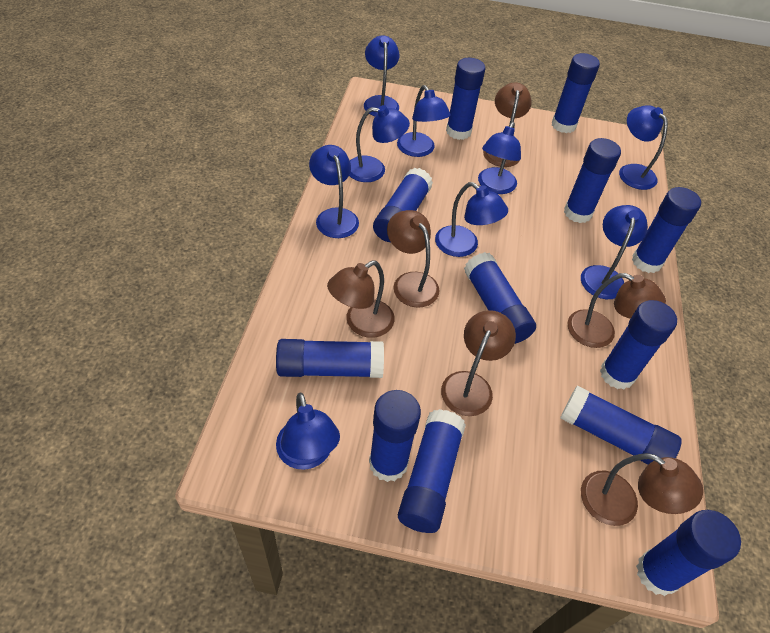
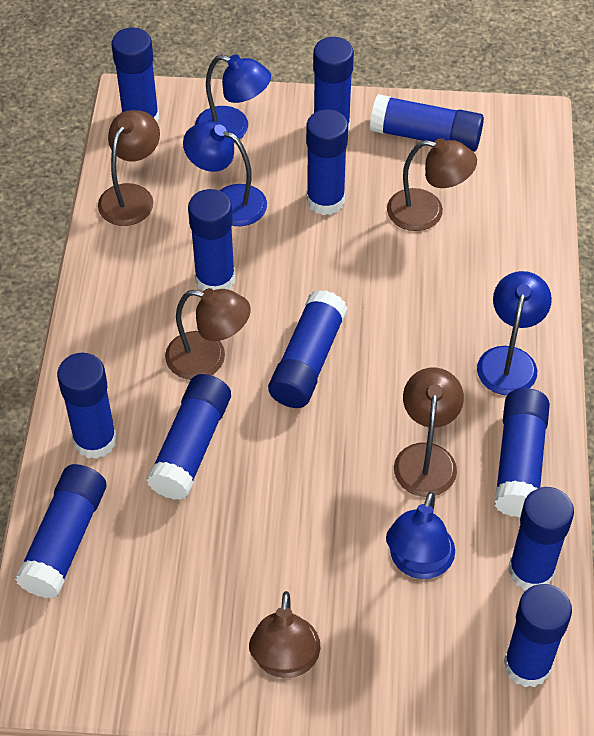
blue lamp: [276,393,340,470] [309,145,359,238] [349,105,410,182] [364,35,400,116] [397,85,451,157] [435,182,508,257] [478,122,521,194] [581,205,648,299] [619,105,668,190] = 9 -> [183,121,267,226] [195,55,271,142] [386,492,455,579] [477,271,552,395] = 4
brown lamp: [327,261,395,338] [387,210,440,308] [441,310,516,416] [483,82,532,167] [567,273,666,348] [581,453,703,526] = 6 -> [98,110,160,226] [165,288,251,380] [249,591,321,678] [387,138,477,231] [394,368,464,497] = 5

